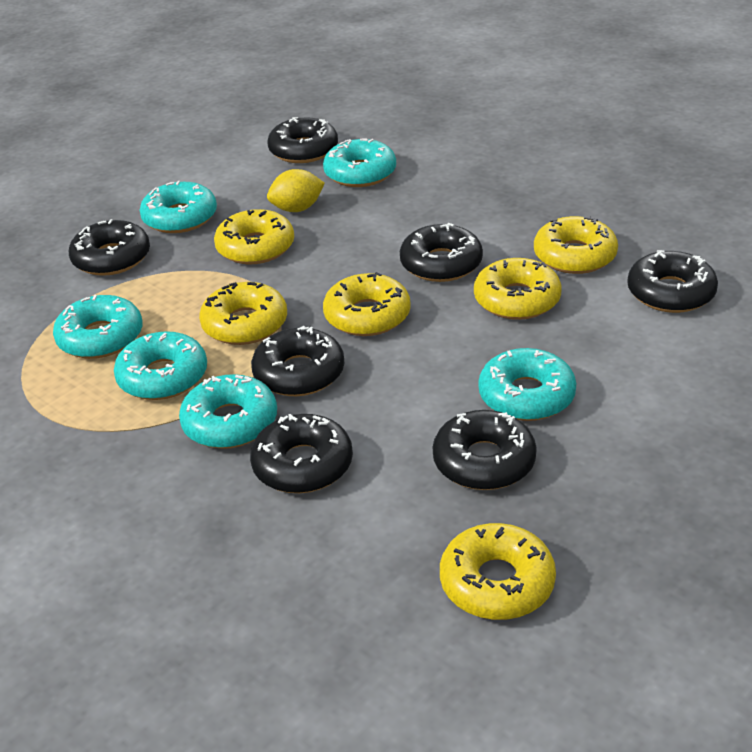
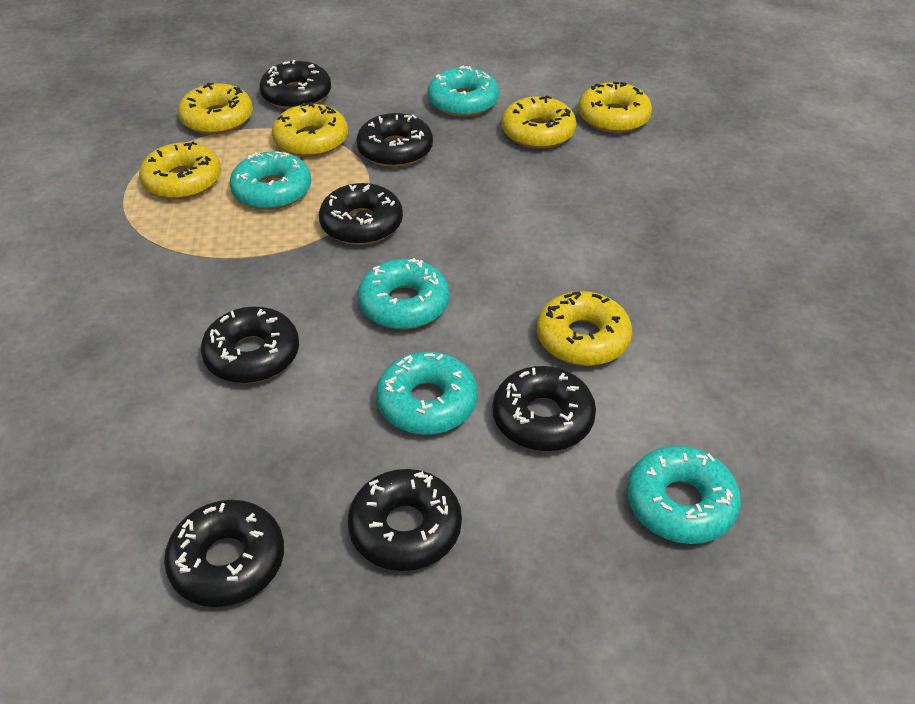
turquoise donut: [53,295,143,359] [114,331,207,400] [140,181,217,233] [179,374,277,449] [323,138,396,187] [478,348,576,421] = 6 -> [230,151,311,210] [357,258,449,329] [376,352,478,435] [428,66,499,117] [627,446,741,544] = 5
yellow lemon: [267,169,325,212] = 1 -> none = 0

